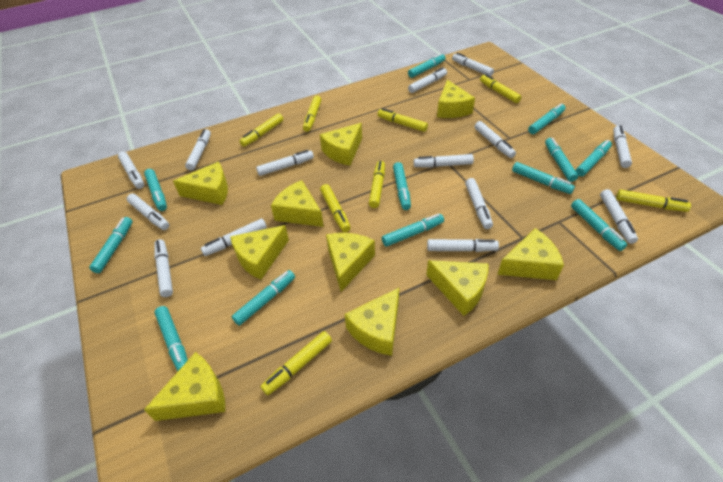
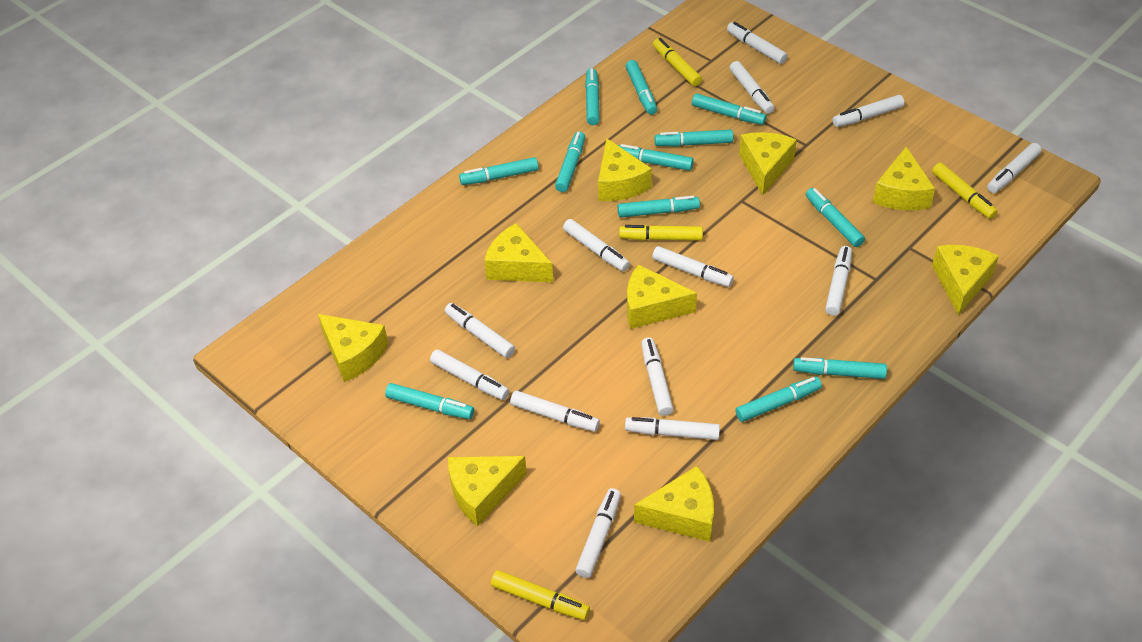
white marker: [118,152,144,189] [127,194,169,230] [154,239,173,297] [185,129,211,170] [201,218,267,256] [256,150,314,176] [408,67,447,93] [414,154,474,167] [427,239,499,252] [452,53,494,76] [465,178,493,229] [475,121,516,158] [600,189,638,244] [613,125,632,168] = 14 -> [430,349,509,400] [445,303,515,358] [510,390,600,432] [563,219,630,271] [575,488,621,578] [625,417,720,440] [641,338,674,416] [652,246,734,287] [727,22,788,64] [730,61,774,114] [825,246,852,316] [833,95,904,127] [987,143,1042,193] = 13
yellow cheese: [144,352,225,421] [173,162,228,205] [230,225,289,280] [271,180,324,227] [320,123,362,166] [326,233,375,292] [345,288,399,356] [426,260,488,316] [437,80,475,118] [497,228,564,280] = 10 -> [318,314,388,382] [448,456,527,526] [484,223,553,282] [598,138,652,201] [627,264,697,329] [634,466,714,542] [739,132,797,195] [873,146,935,210] [932,245,999,315] = 9
yellow marker: [240,113,283,147] [261,331,332,395] [303,96,321,132] [320,184,351,232] [369,161,385,208] [378,108,428,132] [480,74,521,103] [616,189,691,212] = 8 -> [491,570,590,620] [619,225,703,241] [653,38,702,86] [932,163,998,219] = 4

